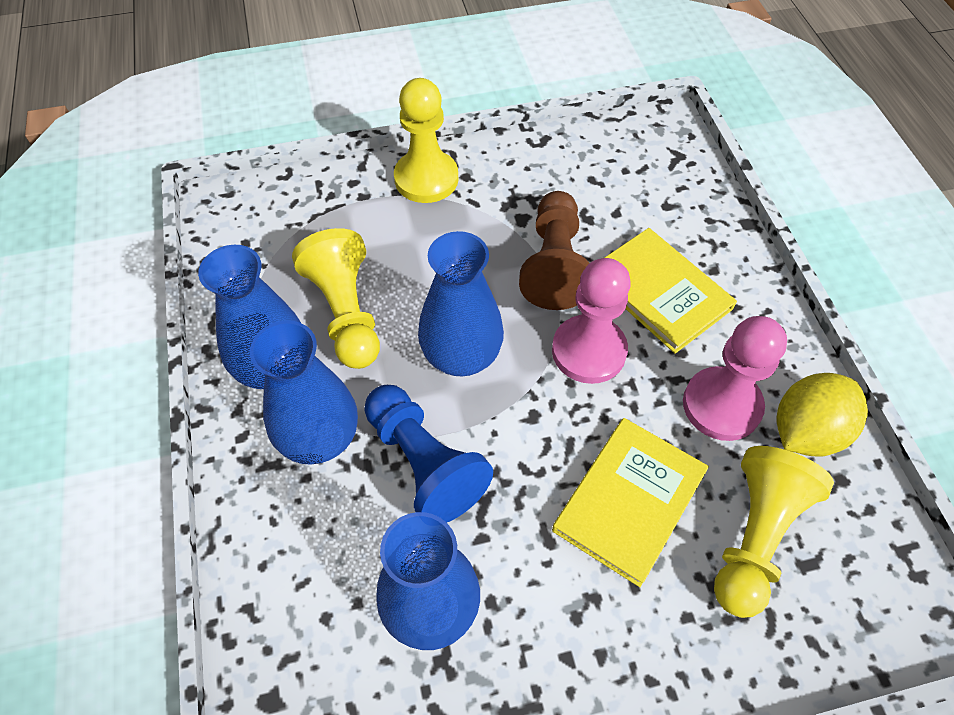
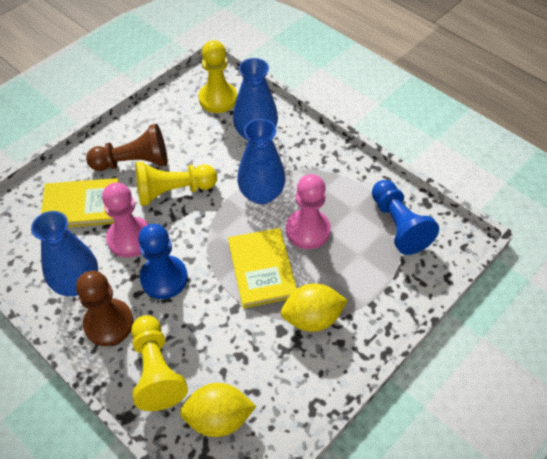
blue pawn: [364,385,493,522] = 1 -> [138,224,188,299] [372,180,439,255] = 2
blue vase: [198,245,301,389] [250,321,358,465] [376,512,480,650] [418,231,504,376] = 4 -> [31,211,98,296] [233,58,278,141] [237,119,285,204] = 3
brown pawn: [519,191,589,310] = 1 -> [76,271,134,346] [86,124,168,171] = 2
yellow lemon: [777,373,868,456] = 1 -> [180,383,256,437] [281,283,348,332] = 2

